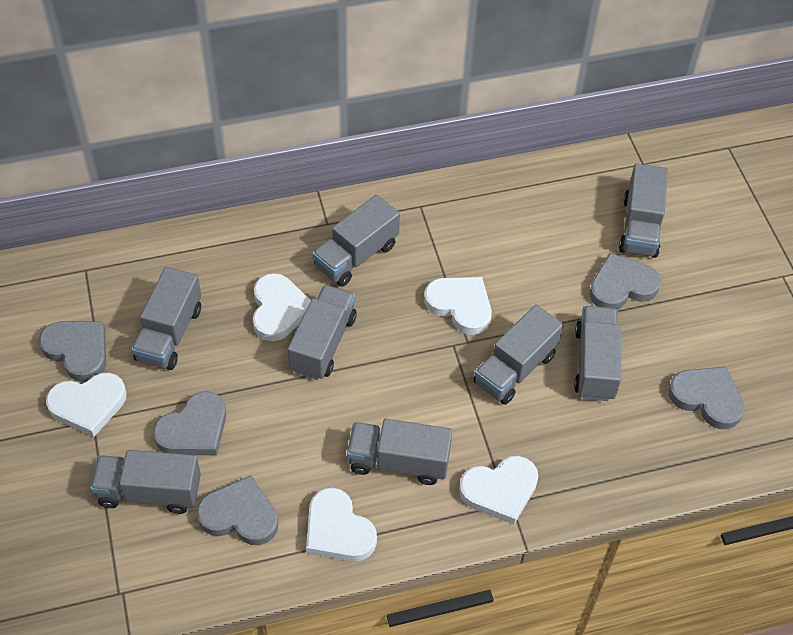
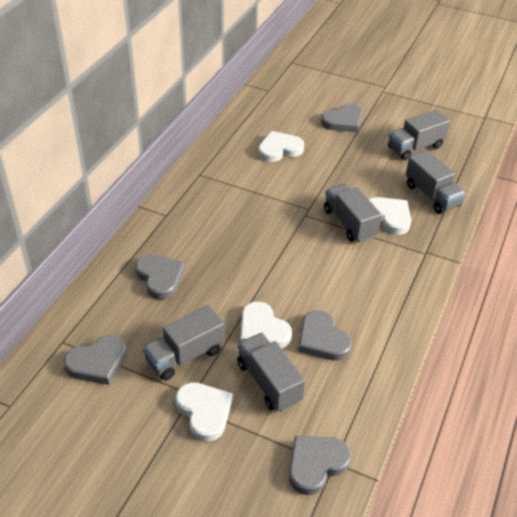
grey truck: [90,450,201,514] [131,267,201,370] [288,285,357,380] [312,195,400,287] [347,419,452,485] [474,305,563,405] [574,306,621,401] [619,163,668,258] = 8 -> [143,305,225,381] [237,333,305,412] [324,183,382,243] [388,109,451,160] [406,150,466,214] = 5
white heart: [46,373,127,437] [253,273,311,341] [306,488,377,561] [424,277,492,335] [459,456,539,525] = 5 -> [175,382,233,442] [240,301,292,348] [258,131,304,162] [369,197,411,235] = 4

